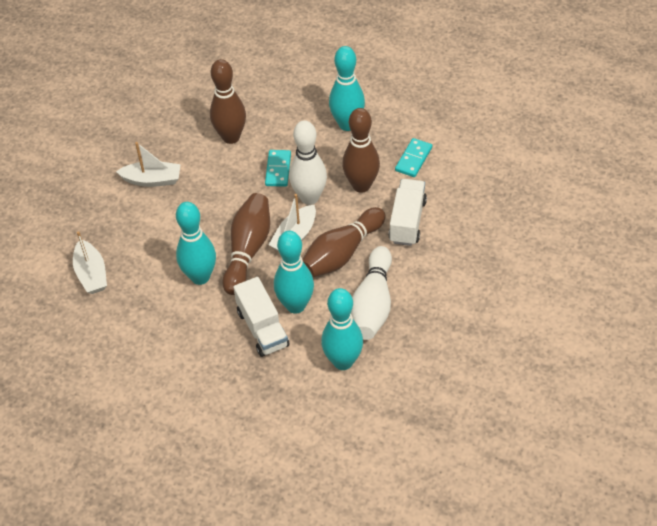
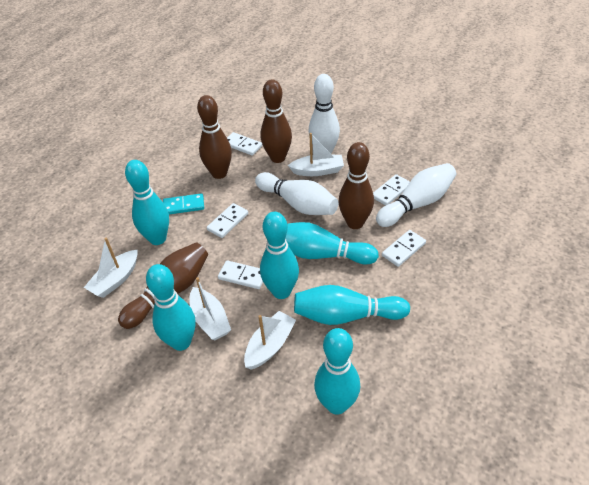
turquoise bowling pin: [176,202,216,285] [274,231,314,314] [321,288,363,370] [329,46,365,131] = 4 -> [125,160,169,245] [146,264,196,351] [260,212,299,299] [286,222,379,265] [294,285,410,325] [314,328,360,414] = 6
turquoise domino: [265,150,291,187] [395,138,432,177] = 2 -> [163,193,204,214] = 1
white boat: [73,231,107,294] [116,142,181,187] [269,194,316,251] = 3 -> [84,237,137,298] [189,277,231,340] [244,311,296,370] [288,133,344,176] = 4
white bowling pin: [289,120,327,205] [351,246,392,340] = 2 -> [255,172,338,215] [309,74,340,154] [376,163,456,227] = 3
white domino: none = 0 -> [207,203,248,238] [218,260,263,289] [227,132,262,156] [373,174,410,206] [382,230,426,267] = 5
white truck: [233,277,289,357] [388,179,427,246] = 2 -> none = 0

